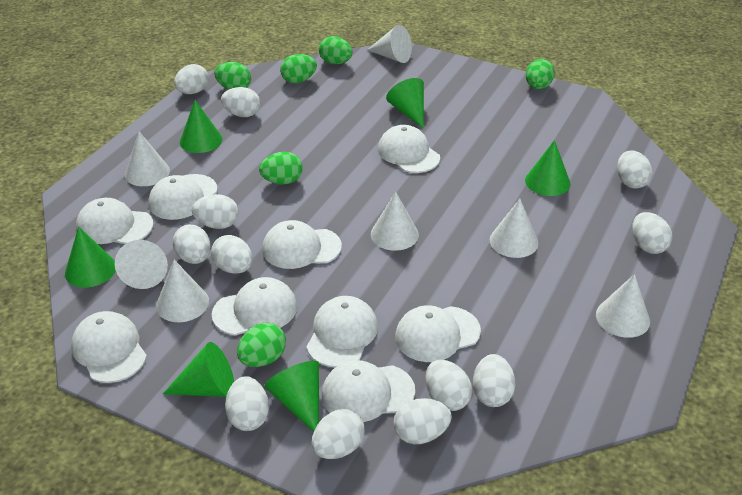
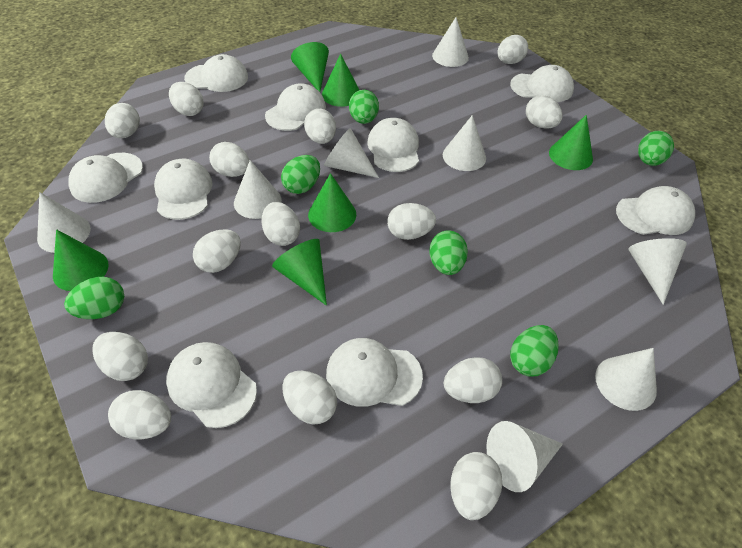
white cone: [115,240,168,289] [125,131,170,186] [156,260,209,322] [368,25,412,63] [371,191,419,251] [490,199,538,258] [596,274,650,338] = 7 -> [37,192,91,253] [234,160,282,219] [324,128,379,178] [432,17,469,67] [443,115,486,171] [486,421,563,492] [595,348,657,411] [628,238,687,305] = 8
white egg: [173,225,211,264] [174,64,209,94] [192,194,238,229] [211,235,253,274] [221,87,260,117] [225,376,269,431] [312,409,365,459] [393,398,452,444] [426,360,472,411] [473,354,515,407] [617,151,652,188] [632,212,672,254] = 12 -> [92,332,148,381] [105,103,140,138] [108,390,171,440] [169,82,204,116] [193,229,241,273] [209,142,249,177] [261,202,300,246] [282,371,337,425] [304,109,336,144] [387,203,436,240] [444,357,502,403] [450,452,502,520] [497,35,528,64] [526,95,562,129] = 14

